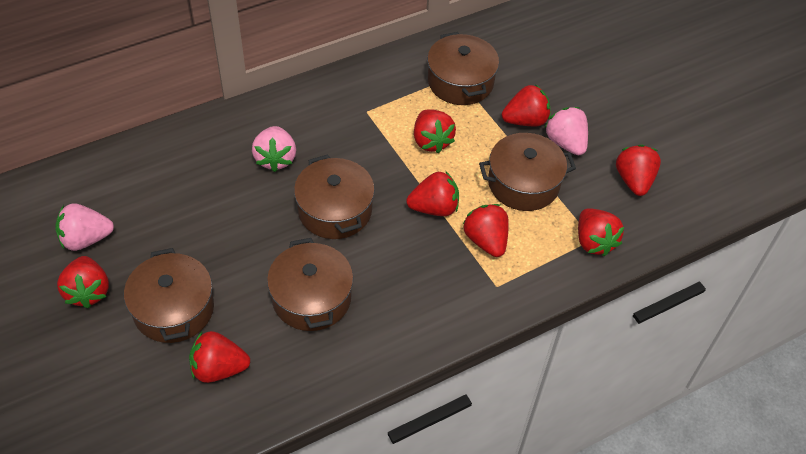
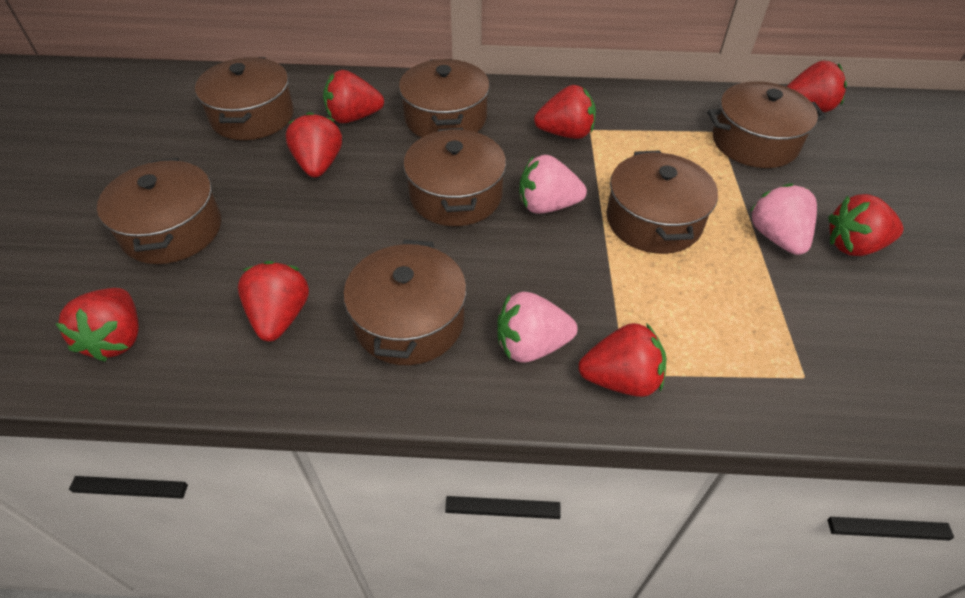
brown pot: [124,248,214,343] [267,238,353,331] [294,154,375,239] [427,32,499,105] [479,133,576,211] = 5 -> [97,158,221,264] [195,57,294,140] [344,240,467,365] [399,59,490,138] [403,128,506,226] [607,150,718,254] [707,81,826,168] = 7

